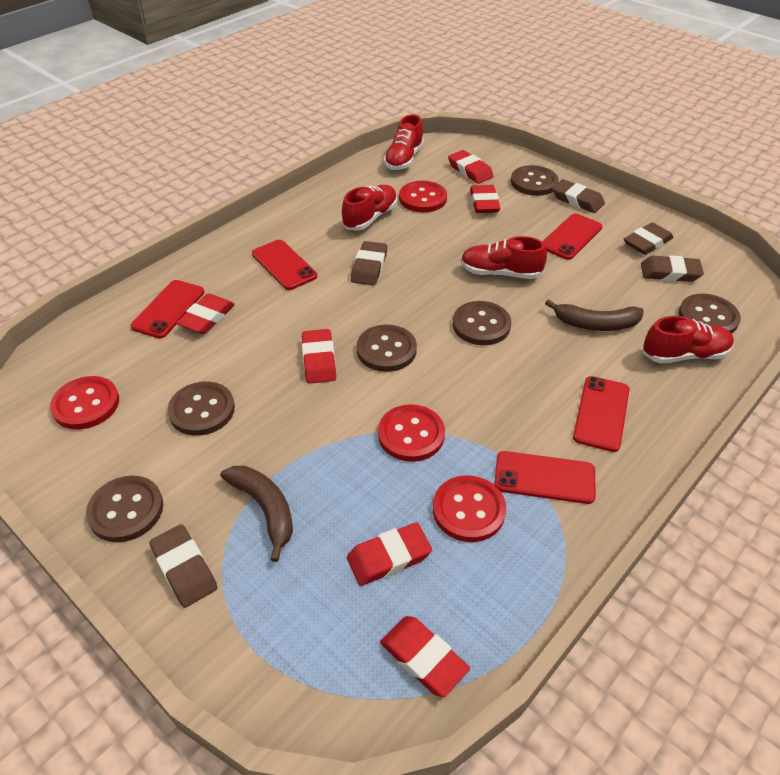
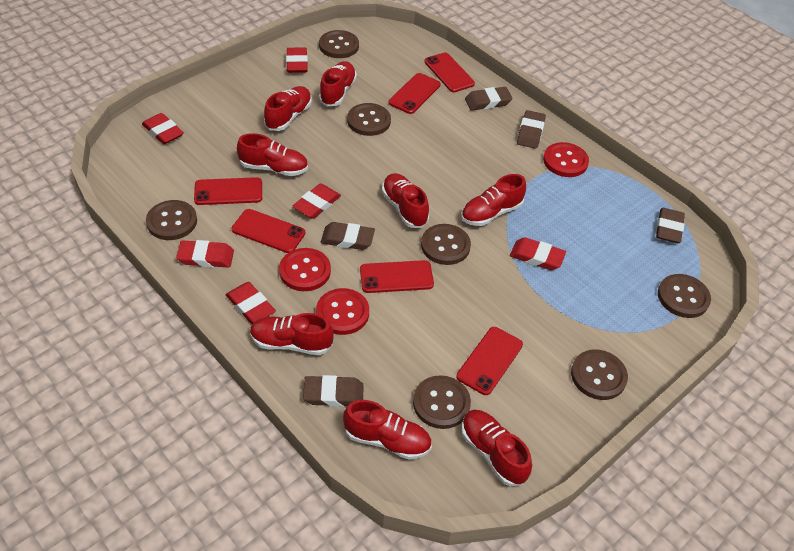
brown banana: [220,466,293,562] [545,299,644,331] = 2 -> none = 0
brown button: [86,475,163,542] [167,381,235,436] [357,325,417,372] [453,301,511,345] [511,165,558,196] [679,294,741,334] = 6 -> [146,200,197,240] [319,30,359,58] [347,103,391,136] [413,375,471,429] [421,224,471,265] [571,350,628,400] [658,274,711,318] = 7
red button: [50,376,119,430] [378,404,445,462] [399,181,447,212] [433,475,506,542] = 4 -> [279,248,331,291] [316,288,369,335] [543,142,589,177] = 3
red phone: [130,280,204,338] [252,240,317,290] [494,451,596,504] [542,214,602,260] [573,376,630,452] = 5 -> [194,177,262,205] [232,209,305,253] [360,260,434,293] [389,73,441,114] [424,53,475,92] [456,327,523,395] = 6
red shoe: [342,185,397,231] [384,114,424,170] [461,236,547,279] [643,316,734,363] = 4 -> [237,133,308,176] [250,313,334,355] [264,86,312,131] [319,61,357,107] [343,400,432,460] [382,173,429,228] [461,174,526,226] [461,410,532,486] = 8

